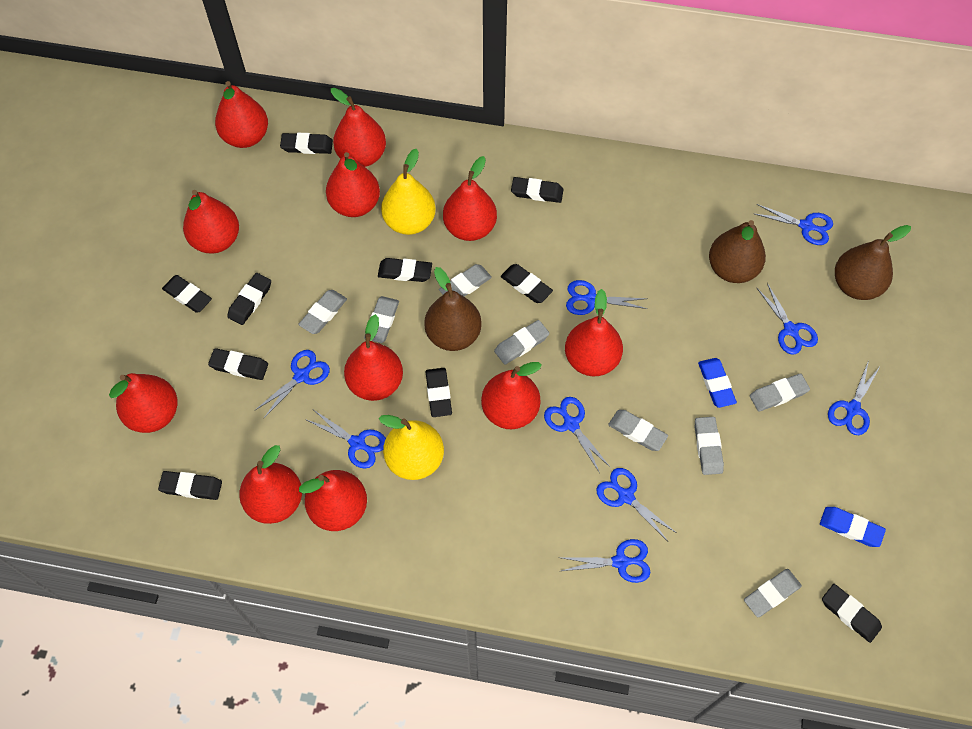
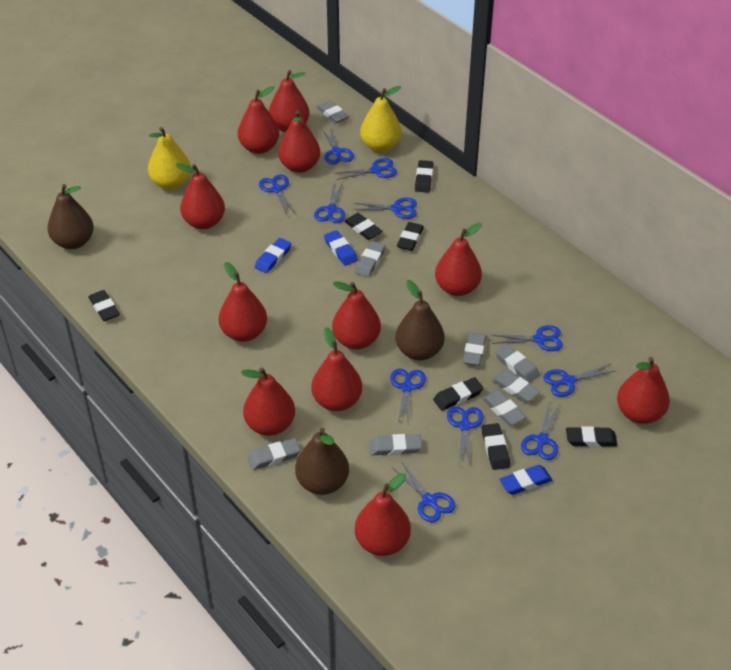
black eraser: [158,471,222,500] [162,275,212,313] [208,348,268,380] [227,273,271,325] [280,133,333,154] [378,258,432,282] [426,368,452,417] [501,264,553,303] [511,177,564,203] [822,584,882,643] = 10 -> [88,290,120,321] [344,213,383,240] [397,222,424,251] [415,160,434,192] [433,377,484,411] [482,423,510,470] [566,426,617,447] = 7
blue eraser: [698,358,737,408] [820,507,886,547] = 2 -> [255,238,292,273] [324,230,358,266] [499,465,552,495] = 3
blue scissors: [254,350,330,419] [305,410,386,469] [544,397,611,473] [558,539,651,583] [566,280,648,315] [596,468,677,541] [753,204,833,245] [756,283,818,354] [828,360,880,435] = 9 -> [259,175,296,215] [314,182,345,223] [322,127,354,164] [334,158,397,180] [353,197,417,219] [390,369,426,425] [392,462,456,522] [447,406,484,464] [491,325,563,351] [521,401,560,460] [543,364,615,397] = 11

